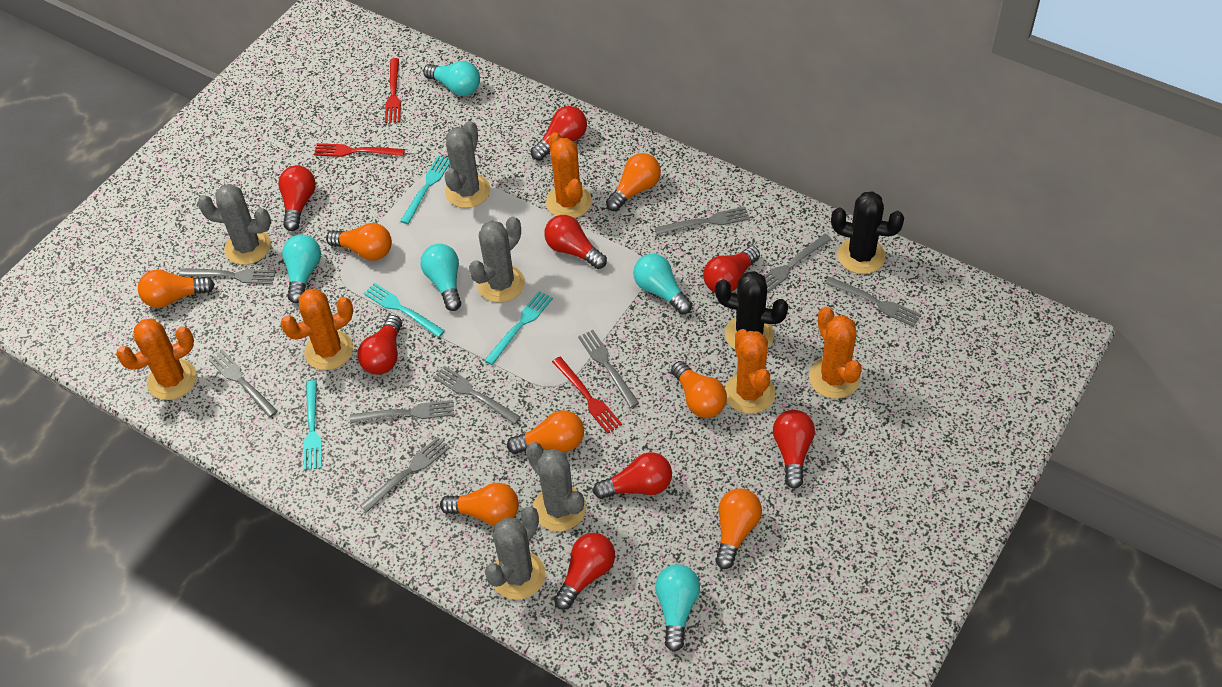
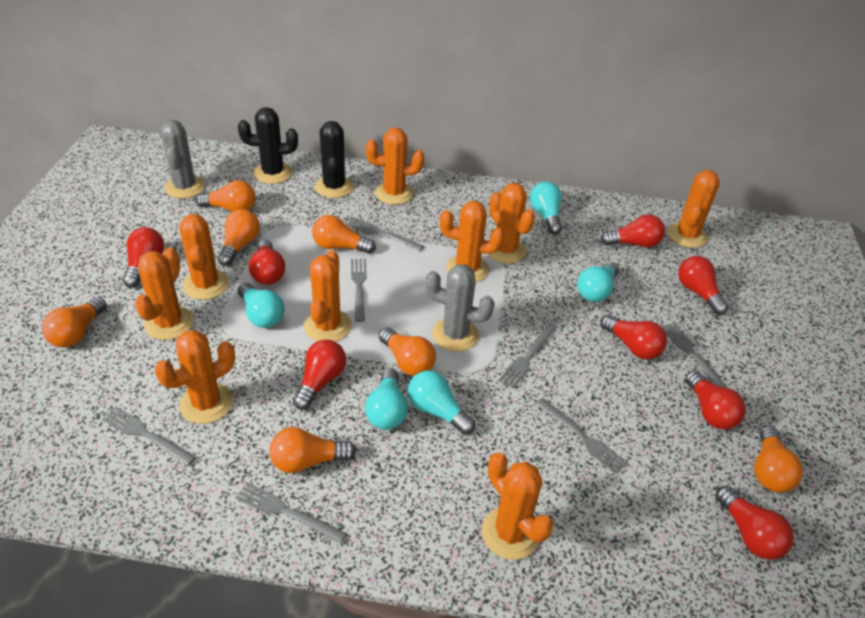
grey cactus: [198,184,271,265] [445,121,490,208] [469,217,525,302] [485,506,545,600] [526,442,586,531] = 5 -> [160,120,205,199] [425,264,495,352] = 2
grey fork: [179,268,276,284] [208,350,278,417] [350,400,454,423] [360,437,450,512] [433,366,521,424] [578,330,639,408] [654,207,750,235] [764,234,832,293] [825,277,921,327] = 9 -> [102,406,196,466] [235,482,347,544] [346,217,424,251] [351,259,367,322] [498,323,557,388] [535,398,628,474] [662,323,727,388] = 7
orange cactus: [116,319,197,400] [281,288,353,370] [546,132,592,218] [725,329,775,414] [809,307,862,399] = 5 -> [135,247,194,340] [155,330,235,424] [179,214,229,300] [304,251,352,342] [366,127,424,205] [440,201,504,282] [482,452,553,560] [487,183,535,264] [667,170,720,248] = 9
red fork: [314,143,405,157] [385,58,401,123] [552,357,622,433] = 3 -> none = 0
turquoise fork: [303,380,322,470] [363,283,445,337] [400,155,450,224] [484,291,553,365] = 4 -> none = 0

